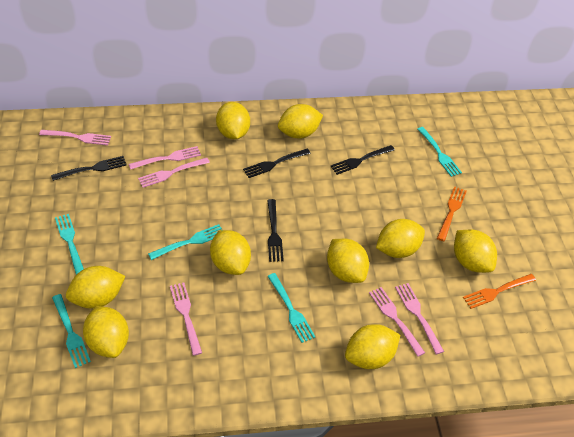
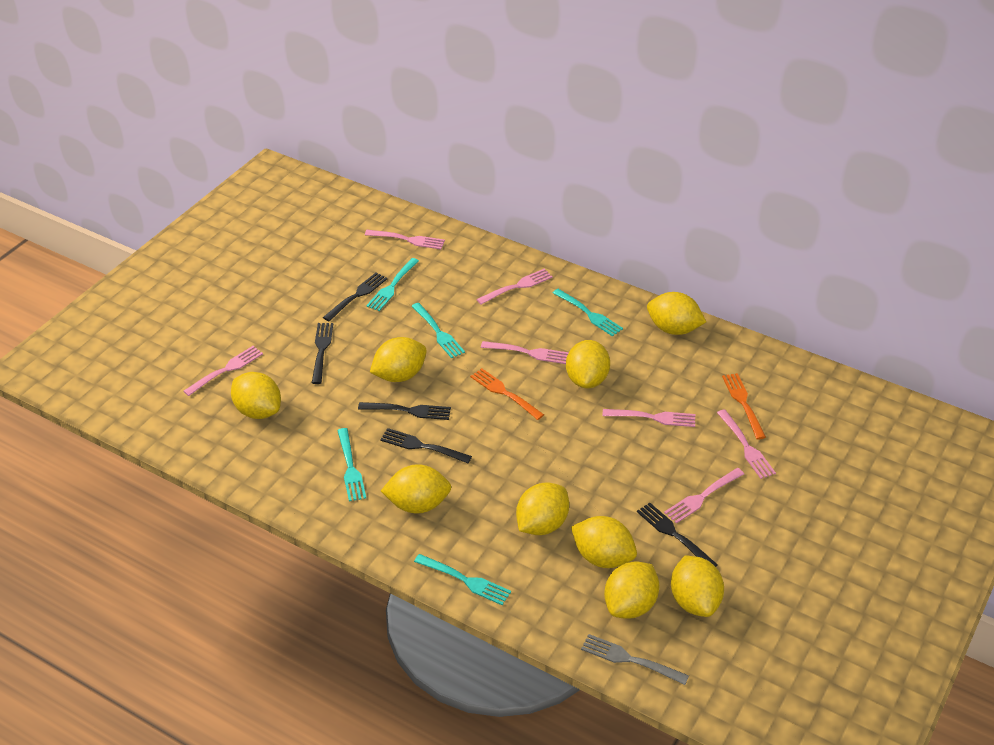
black fork: [51,156,127,181] [243,148,311,178] [267,199,284,262] [330,145,395,175] = 4 -> [312,323,333,384] [323,273,387,321] [358,402,451,420] [380,428,472,463] [637,502,718,567] = 5
grey fork: none = 0 -> [581,634,689,685] = 1
pink fork: [39,130,111,145] [129,146,201,170] [138,158,210,188] [170,282,202,356] [369,287,425,357] [395,283,444,354] = 6 -> [183,346,263,396] [365,230,445,249] [476,269,553,304] [481,341,569,364] [603,409,695,427] [664,468,744,524] [717,409,776,479] = 7

